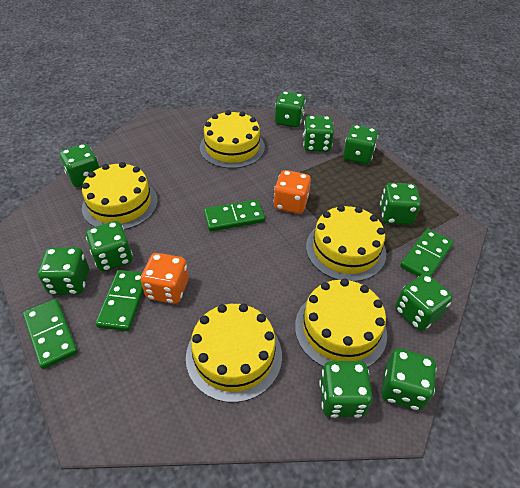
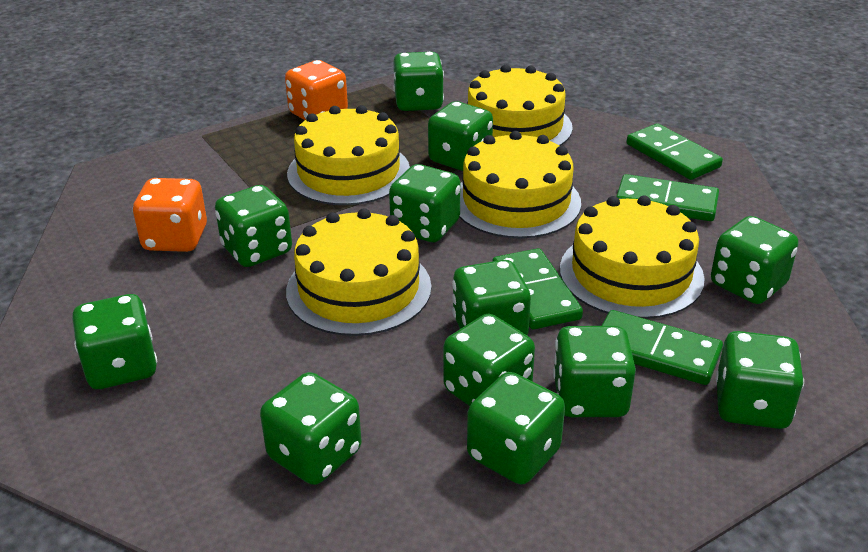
green dice: [38,247,89,295] [60,144,100,187] [86,221,133,272] [275,91,306,128] [303,116,334,152] [319,361,373,418] [343,125,378,164] [380,183,421,225] [381,348,437,410] [395,274,453,331] = 10 -> [72,294,157,389] [215,185,292,267] [260,372,361,485] [389,164,460,242] [393,52,444,111] [428,101,493,171] [443,314,535,406] [452,260,531,335] [467,372,565,485] [553,326,636,417] [711,216,799,304] [716,331,804,429] = 12

